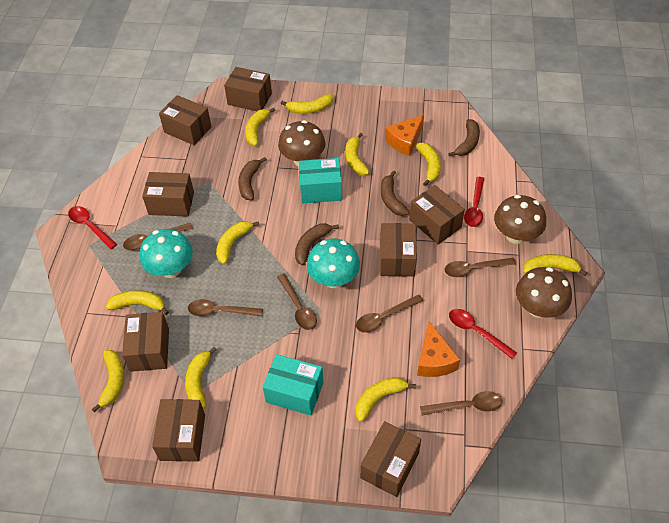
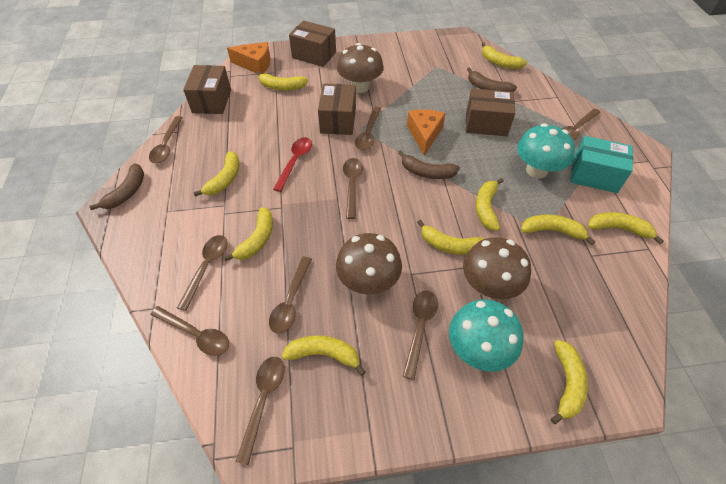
brown banana: [238,157,267,200] [295,223,339,265] [381,170,410,216] [448,119,480,157] = 4 -> [90,163,144,210] [398,150,460,179] [467,67,517,92] = 3
brown box: [122,312,169,372] [142,172,194,217] [152,399,205,462] [159,95,212,145] [224,67,272,111] [360,421,421,497] [380,223,417,277] [409,185,465,244] = 8 -> [183,65,231,114] [289,20,336,67] [318,84,356,135] [466,88,515,136] = 4
brown spoon: [123,223,193,251] [188,299,263,316] [277,273,317,330] [356,295,423,333] [420,391,503,415] [445,258,516,277] = 6 -> [149,116,183,163] [150,306,229,356] [177,235,228,311] [236,357,285,465] [269,257,312,333] [343,158,363,219] [355,106,381,151] [403,290,438,380] [561,109,601,140] = 9
red spoon: [68,206,117,249] [449,309,517,359] [464,177,485,227] = 3 -> [273,137,312,192] = 1
turquoise box: [263,354,323,415] [299,158,342,203] = 2 -> [571,136,633,193] = 1

